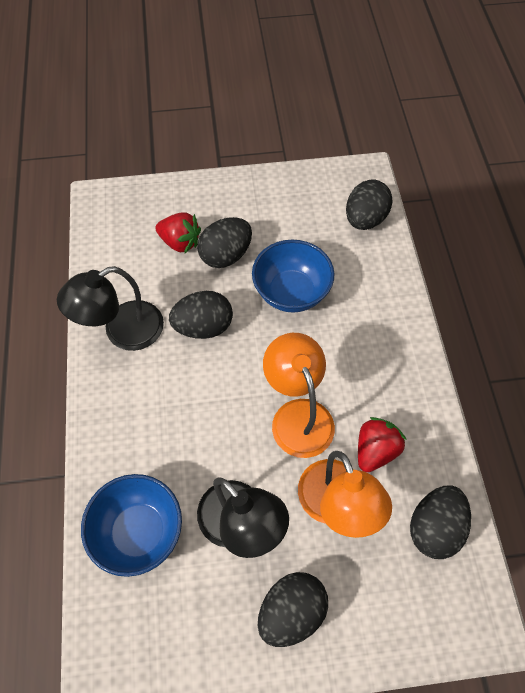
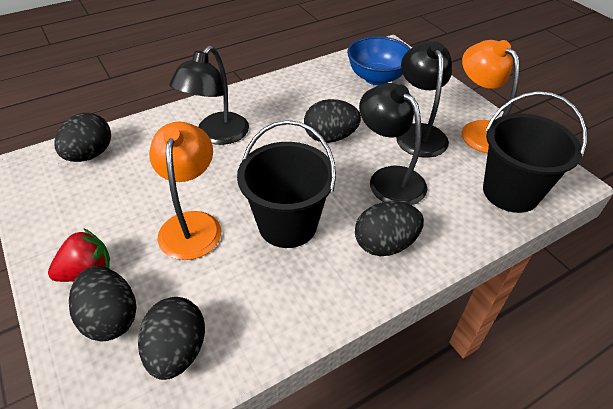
black bucket: none = 0 -> [237,120,336,248] [483,91,587,213] = 2
black lamp: [57,266,164,351] [197,477,289,558] = 2 -> [169,46,249,145] [359,83,427,205] [396,41,452,158] = 3
blue bowl: [81,474,182,577] [252,240,335,313] = 2 -> [347,36,410,85] = 1
red strawberry: [155,212,201,253] [358,417,406,472] = 2 -> [48,228,110,282] = 1

